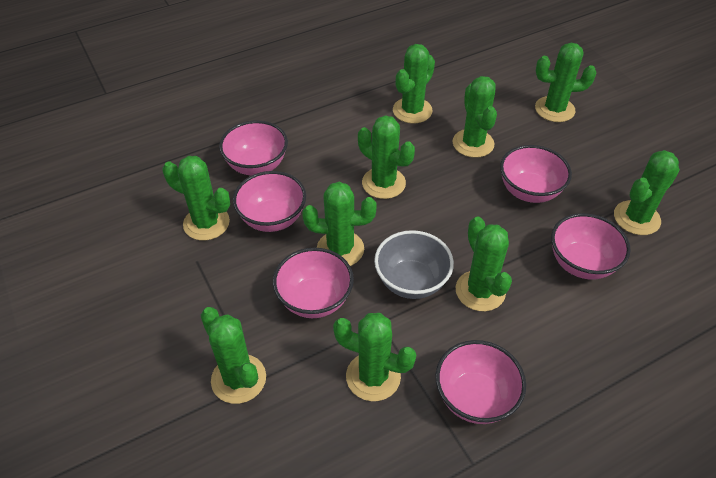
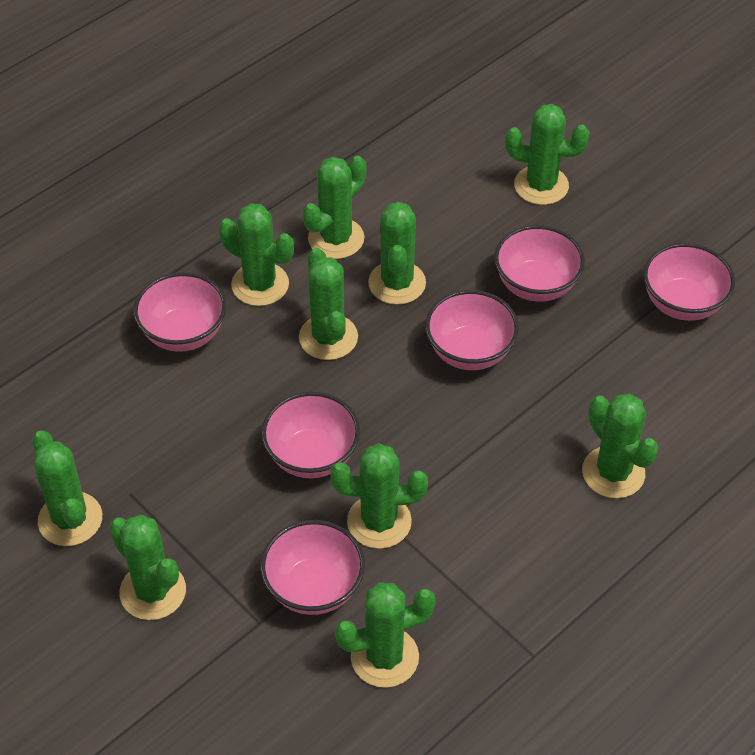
grey bowl: [374,230,454,299] = 1 -> none = 0

